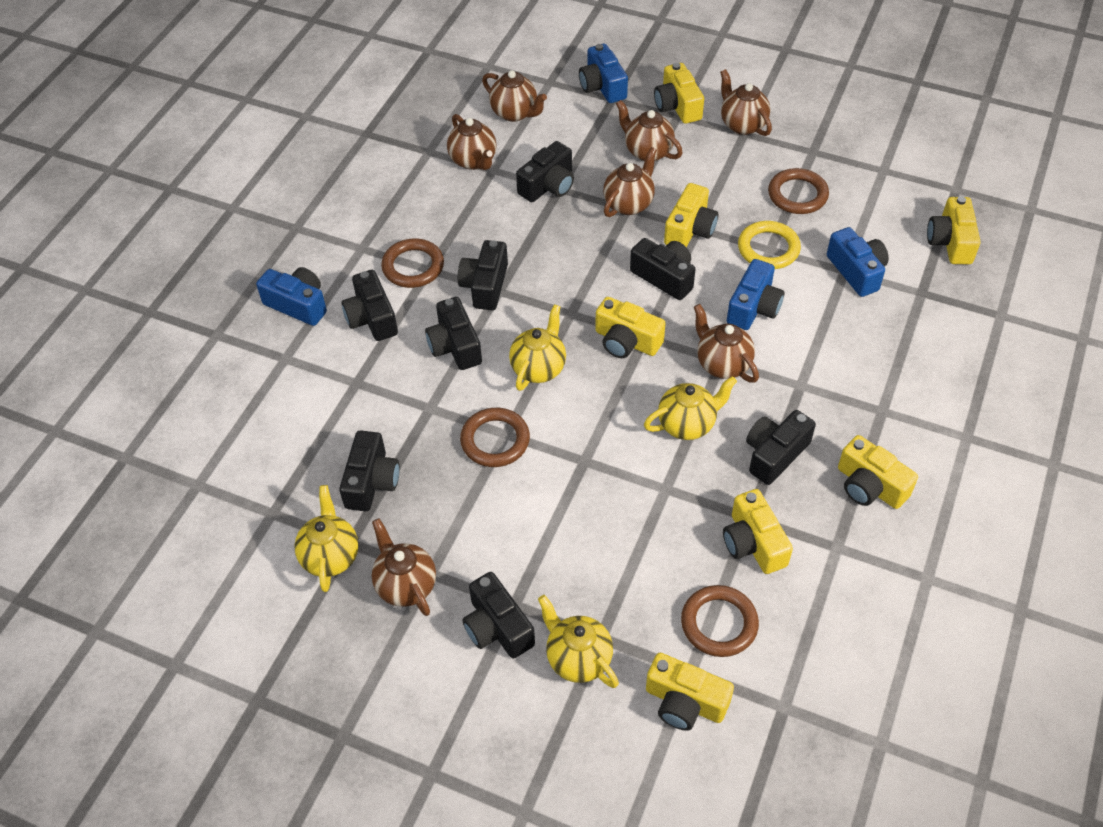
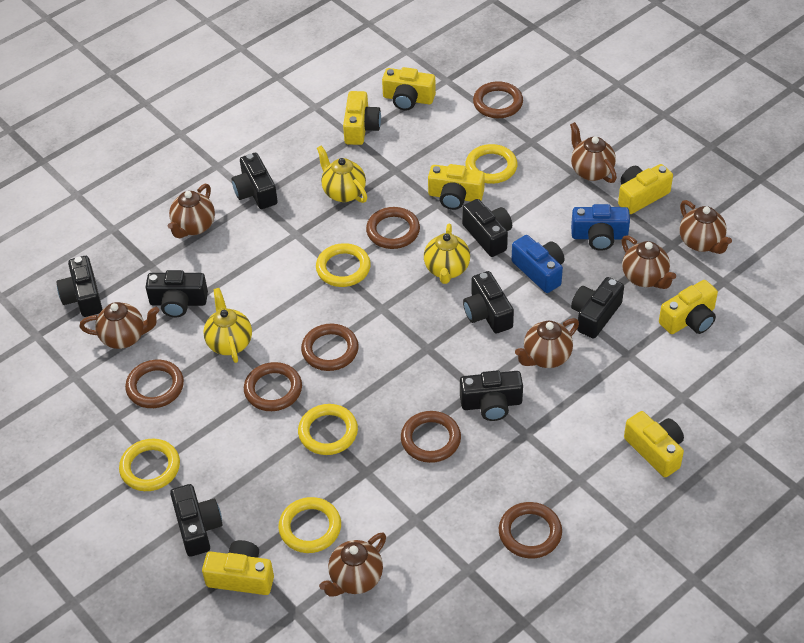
blue camera: [256,267,327,326] [579,44,628,103] [727,259,784,330] [827,227,889,297] = 4 -> [511,235,564,293] [571,204,630,251] = 2
brown ring: [381,239,444,288] [460,408,530,467] [681,585,759,657] [768,168,829,214] = 4 -> [125,360,184,408] [244,362,302,411] [301,324,359,371] [366,207,420,249] [401,411,461,463] [473,81,523,118] [499,502,562,559] = 7
yellow ring: [738,221,801,269] = 1 -> [119,439,180,491] [278,497,341,553] [298,404,358,455] [316,243,371,287] [465,144,517,184] = 5
yellow teapot: [294,485,358,592] [509,304,566,391] [538,595,619,688] [644,376,737,440] = 4 -> [203,288,252,363] [317,146,367,203] [424,224,470,284] = 3

